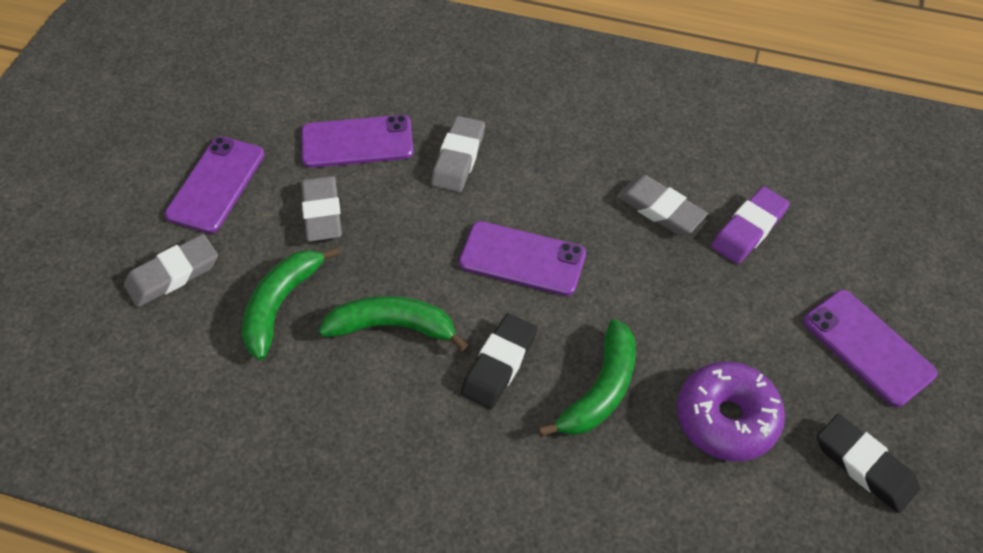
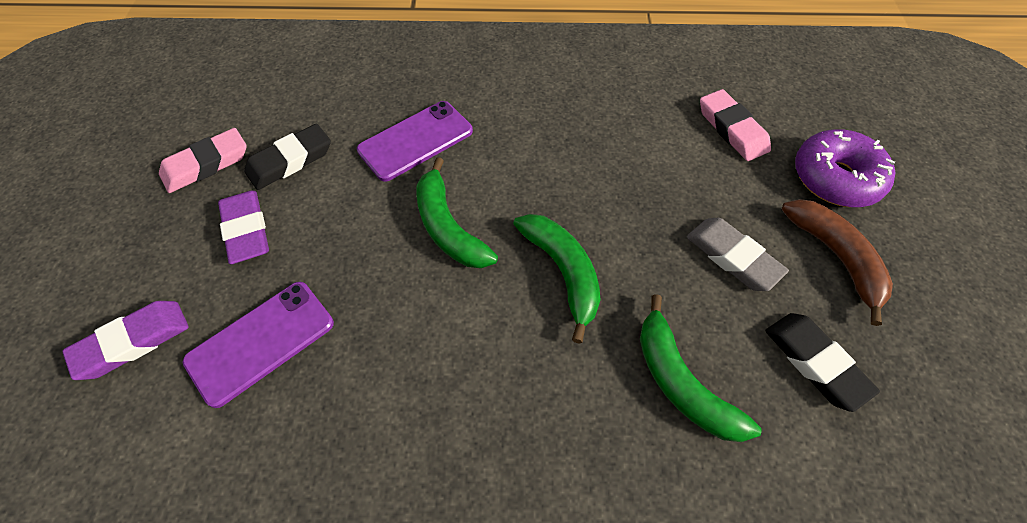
brown banana: none = 0 -> [782,199,893,326] = 1
grey eraser: [124,234,218,307] [301,176,342,242] [431,116,485,193] [617,175,708,235] = 4 -> [686,218,789,291] = 1
pink eraser: none = 0 -> [159,128,247,193] [700,89,771,161] = 2
purple eraser: [711,186,790,264] = 1 -> [62,301,189,380] [218,191,269,264] = 2
purple phone: [165,136,264,233] [301,115,414,168] [459,221,586,296] [803,290,937,407] = 4 -> [183,282,334,408] [357,101,473,182] = 2

